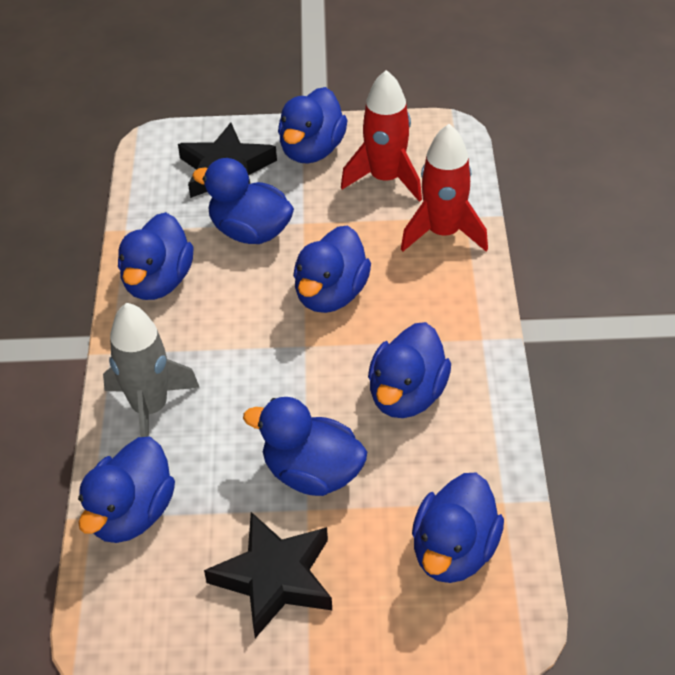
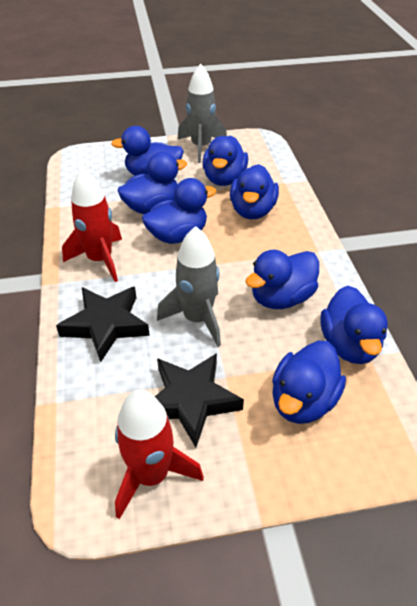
grey rocket: [103,303,200,437] = 1 -> [157,226,221,347] [177,64,227,163] = 2

